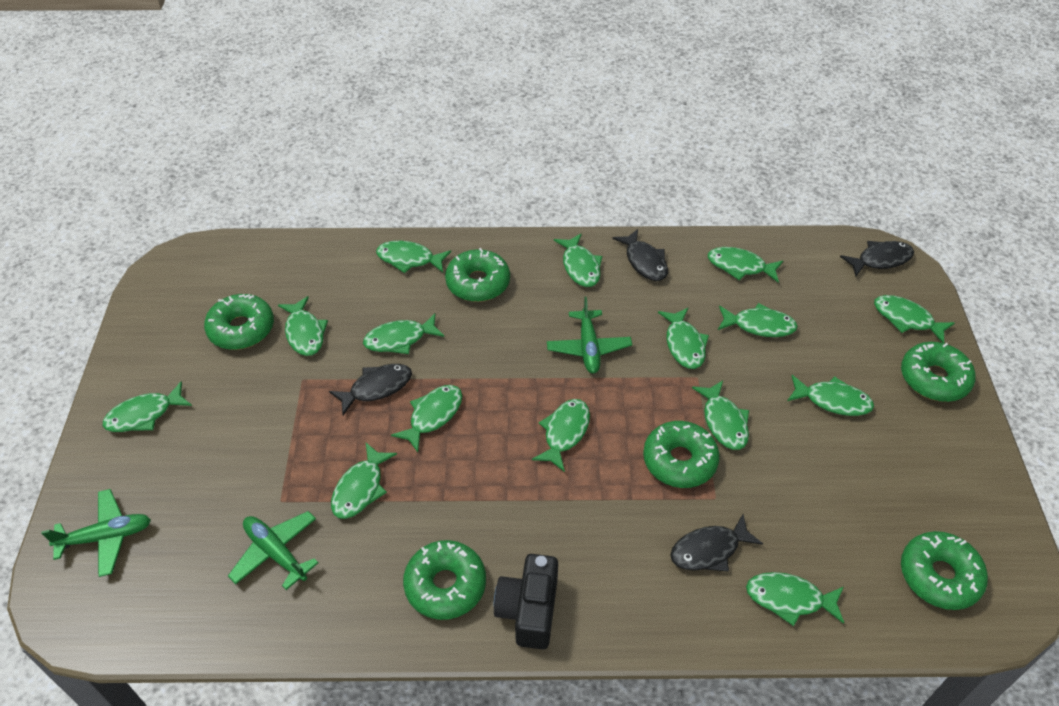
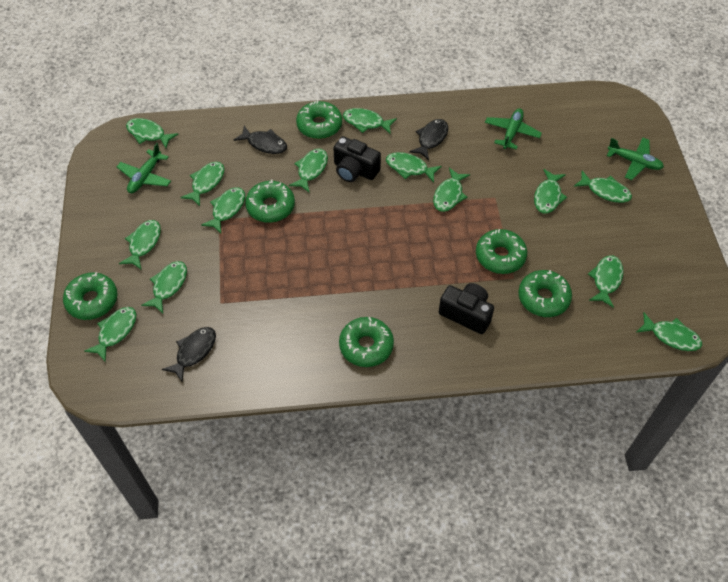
black camera: [494,554,558,650] = 1 -> [334,136,381,182] [439,283,494,334] = 2
black fish: [329,364,412,415] [612,229,668,281] [670,514,763,572] [840,241,914,277] = 4 -> [162,327,216,382] [233,126,287,154] [409,119,448,160] = 3
green fish: [103,381,192,432] [278,296,328,356] [331,443,397,519] [363,313,444,354] [376,241,451,273] [391,385,462,452] [532,399,590,472] [554,233,602,287] [658,308,709,369] [692,380,749,450] [707,247,783,282] [718,303,798,337] [746,572,844,626] [787,375,874,416] [874,295,955,343] = 15 -> [84,307,137,361] [119,220,161,270] [126,118,178,148] [141,261,187,313] [180,162,224,206] [201,187,245,233] [289,148,328,193] [343,108,397,135] [386,152,442,183] [433,168,470,212] [534,169,567,214] [574,171,632,203] [588,255,624,308] [637,313,702,351] = 14

